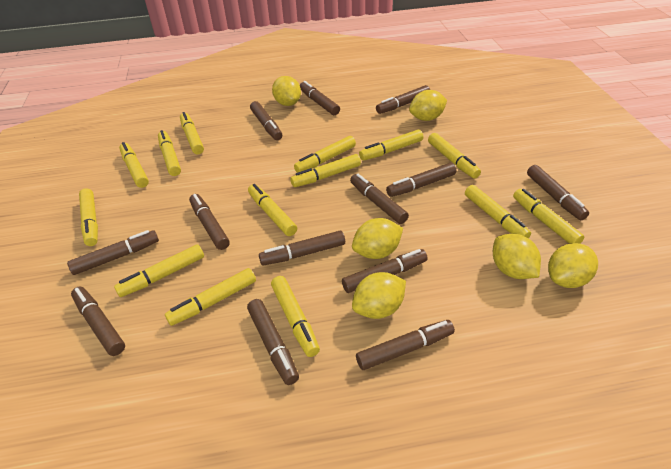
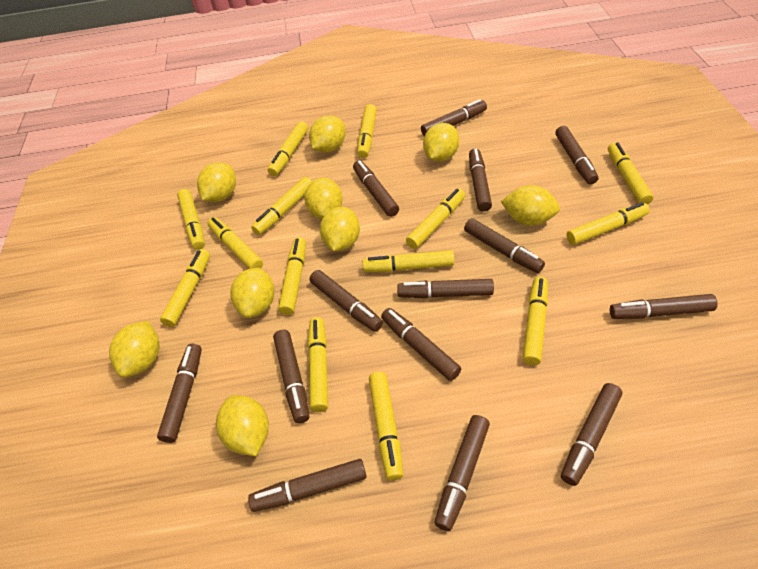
brown marker: [67,230,159,275] [71,287,125,356] [189,194,230,250] [247,299,299,385] [250,101,282,140] [259,231,345,266] [300,81,340,115] [342,249,428,293] [350,174,409,224] [356,320,455,370] [376,85,430,114] [386,163,456,197] [527,165,589,220] = 13 -> [157,344,202,443] [248,459,367,512] [273,330,309,423] [309,270,383,332] [353,160,399,217] [381,308,461,381] [397,279,494,298] [421,99,487,137] [435,415,490,531] [464,218,545,273] [469,149,492,212] [555,126,599,184] [561,383,622,486] [610,294,718,319] = 14
yellow lemon: [272,76,301,106] [352,218,403,259] [352,272,406,319] [409,90,447,121] [493,234,541,279] [548,243,598,288] = 6 -> [109,321,159,378] [197,163,236,202] [216,395,269,456] [231,267,275,318] [304,178,343,219] [309,115,346,153] [320,207,360,251] [423,123,459,162] [501,185,560,226] = 9

